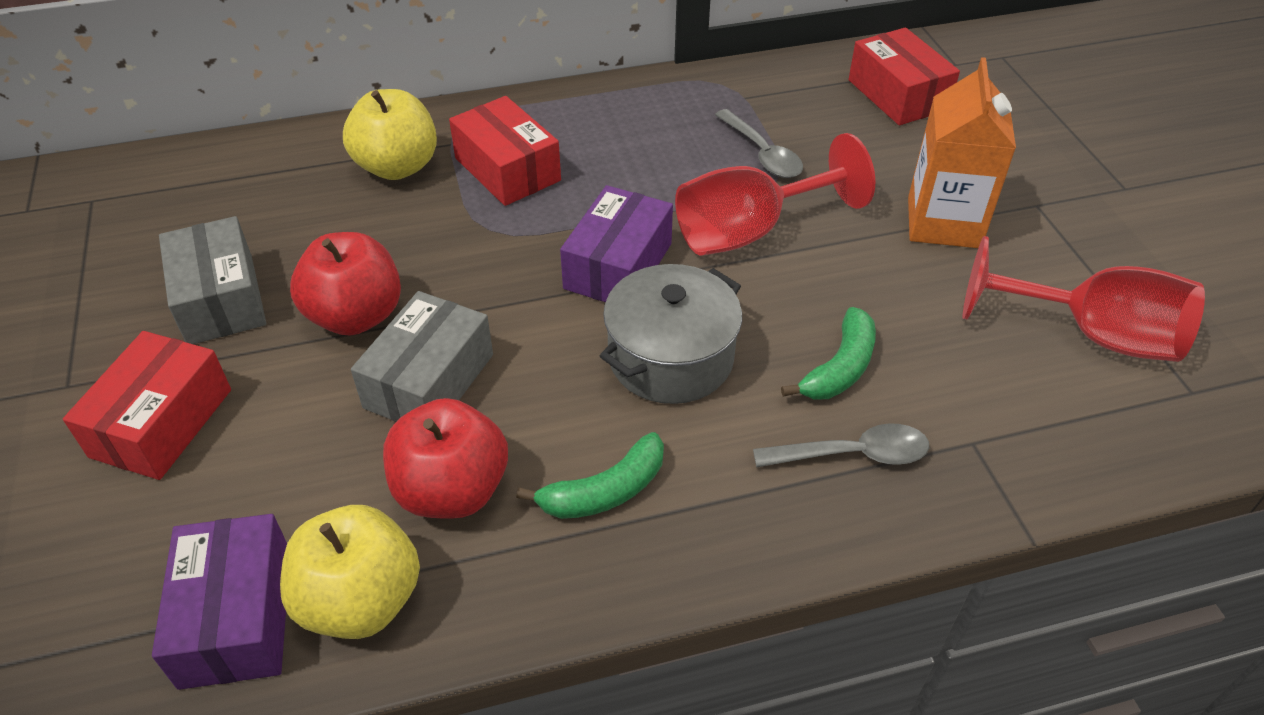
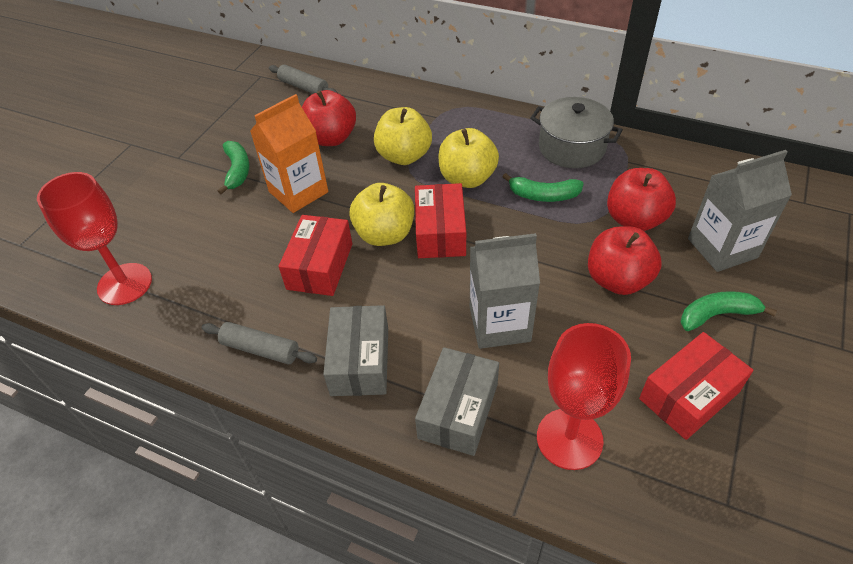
green banana: [516,432,664,519] [781,307,876,399] = 2 -> [218,141,250,195] [503,173,584,202] [680,291,777,331] = 3
grey carton: none = 0 -> [470,233,540,349] [688,150,792,272] = 2
grey rolling pin: none = 0 -> [201,322,317,364] [269,65,337,94] = 2
grey spoon: [715,109,803,178] [753,423,929,467] = 2 -> none = 0
purple box: [152,514,287,690] [560,185,673,302] = 2 -> none = 0
red apple: [290,232,401,336] [383,398,508,519] = 2 -> [302,90,356,146] [588,226,662,295] [607,168,676,231] = 3
yellow apple: [280,505,420,639] [343,89,437,180] = 2 -> [349,183,414,246] [374,107,432,165] [439,128,499,188] = 3

